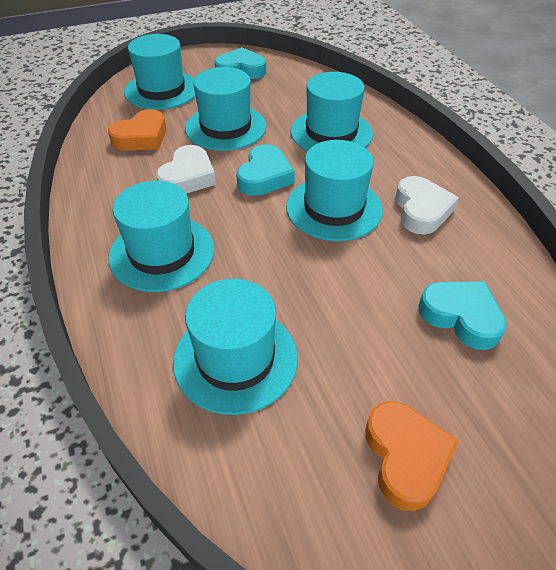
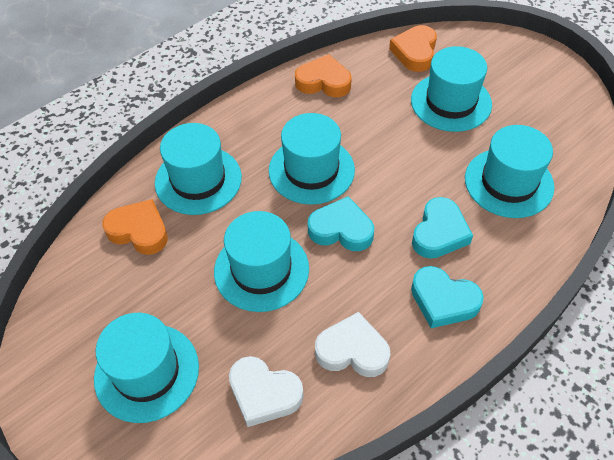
orange heart: [108,109,166,151] [365,401,459,511] = 2 -> [102,199,168,255] [295,54,351,97] [389,25,437,72] = 3

